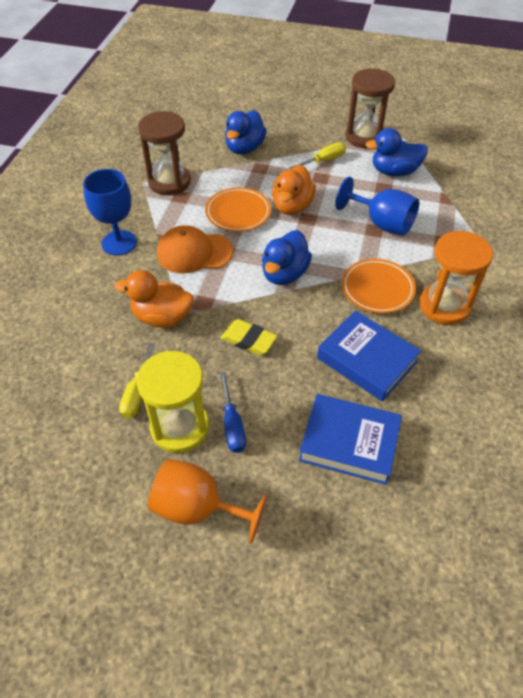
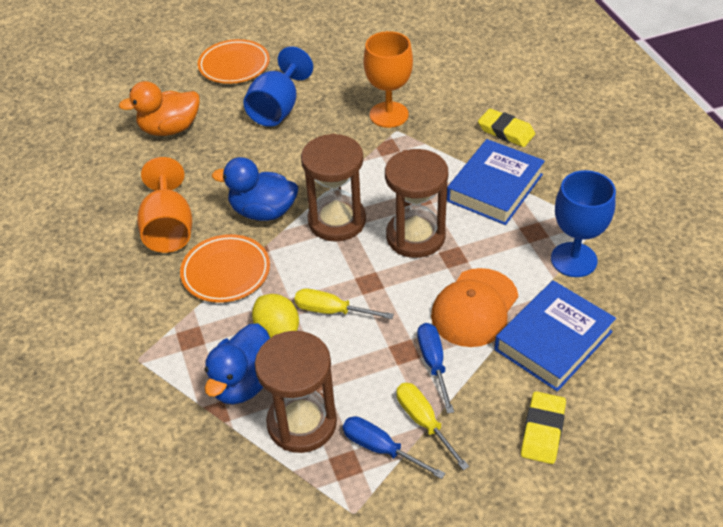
blue duck: [225,110,267,155] [262,230,312,285] [365,128,428,176] = 3 -> [205,323,270,405] [212,157,298,221] = 2
blue screwdriver: [220,372,246,453] = 1 -> [342,416,446,479] [417,323,454,414] = 2
brown hourglass: [138,111,191,195] [345,68,395,148] = 2 -> [255,331,337,453] [301,134,366,242] [385,149,448,258] = 3
orange duck: [115,270,194,328] [272,165,316,215] = 2 -> [119,81,199,136] = 1
orange goblet: [148,459,267,544] = 1 -> [137,157,192,253] [364,31,413,128] = 2
orange hourglass: [419,231,493,325] = 1 -> none = 0
yellow eraser: [221,319,277,355] = 1 -> [478,109,535,147] [521,391,566,464] = 2
yellow hourglass: [136,351,209,453] = 1 -> none = 0
yellow lemon: none = 0 -> [252,294,299,338] = 1

